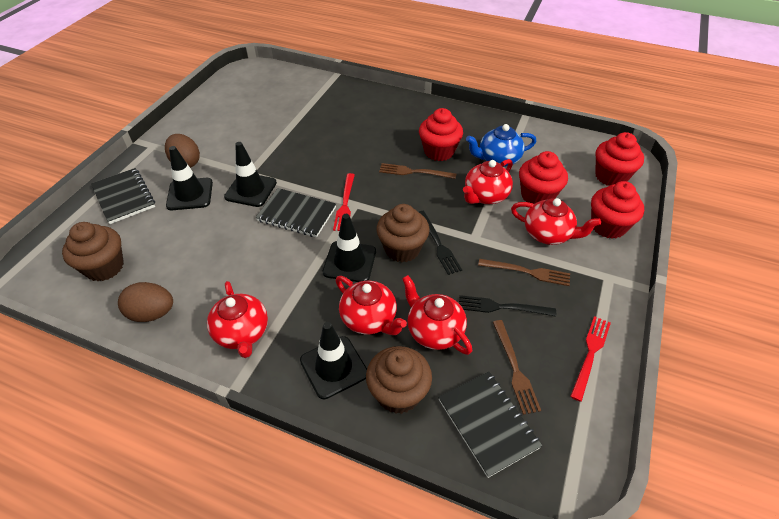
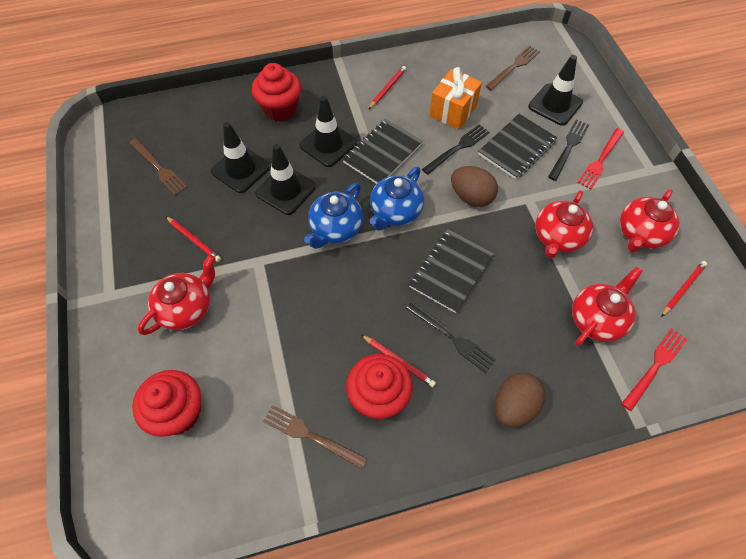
black fork: [419,211,462,275] [459,295,556,317] = 2 -> [406,301,496,373] [422,124,490,175] [548,120,589,181] = 3
blue teapot: [466,124,536,167] = 1 -> [304,182,363,249] [370,167,424,231] = 2
brown cupcake: [62,222,124,281] [366,346,432,414] [376,204,430,262] = 3 -> none = 0
orange gift: none = 0 -> [429,67,482,130] = 1
red cupcake: [419,108,463,161] [519,151,568,204] [591,181,644,239] [595,132,644,186] = 4 -> [132,370,201,437] [252,63,301,121] [346,354,413,419] = 3
red pencil: none = 0 -> [165,216,221,262] [361,335,436,387] [368,66,406,110] [661,261,707,317] = 4
red teapot: [207,281,268,358] [336,276,407,335] [402,275,472,355] [463,159,513,204] [511,198,601,245] = 5 -> [138,255,216,335] [535,190,593,259] [572,267,643,346] [620,189,680,252] = 4

